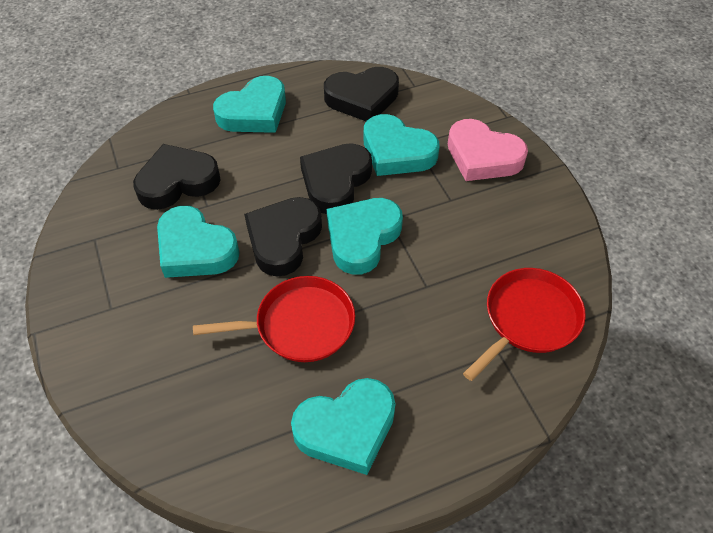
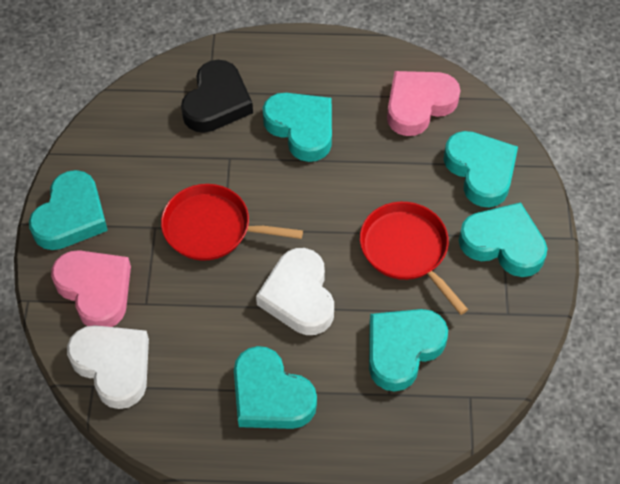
black heart: [133,144,221,210] [244,197,322,276] [300,143,372,214] [324,67,399,121] = 4 -> [181,60,253,133] = 1
pink heart: [448,119,528,181] = 1 -> [51,250,131,327] [387,71,461,136] = 2
turquoise heart: [157,206,240,278] [213,76,286,133] [291,378,396,475] [327,198,403,275] [364,114,440,176] = 5 -> [29,170,108,250] [234,346,317,429] [263,93,332,162] [369,309,448,391] [444,131,518,208] [459,202,547,277] = 6
white heart: none = 0 -> [67,325,149,409] [256,248,334,335] = 2

